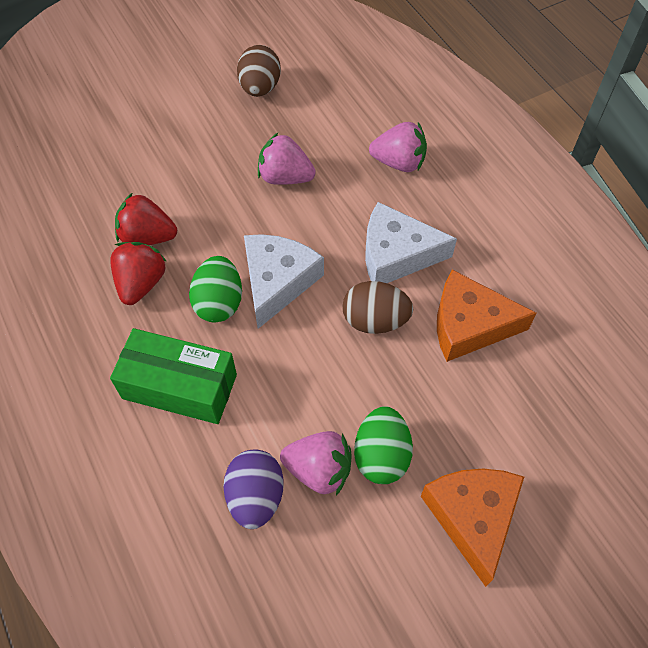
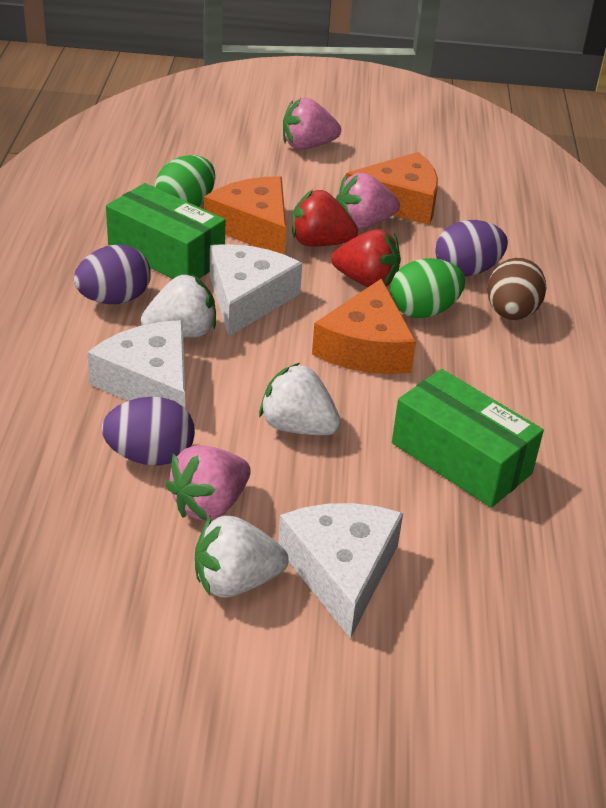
brown egg: [237,45,281,97] [343,281,413,334] = 2 -> [487,258,546,320] = 1
green box: [110,328,237,424] = 1 -> [106,183,225,279] [392,369,544,508] = 2
orange cheese: [421,469,524,587] [437,270,537,362] = 2 -> [204,176,286,255] [312,278,416,374] [346,152,438,225] = 3
purple egg: [224,449,284,529] = 1 -> [74,244,151,304] [101,397,195,466] [435,220,508,276] = 3
white cheese: [244,234,324,329] [365,202,457,283] = 2 -> [87,320,185,408] [210,244,302,336] [278,503,403,639] = 3
white strawberry: none = 0 -> [141,274,216,338] [195,515,289,598] [259,363,341,435] = 3

